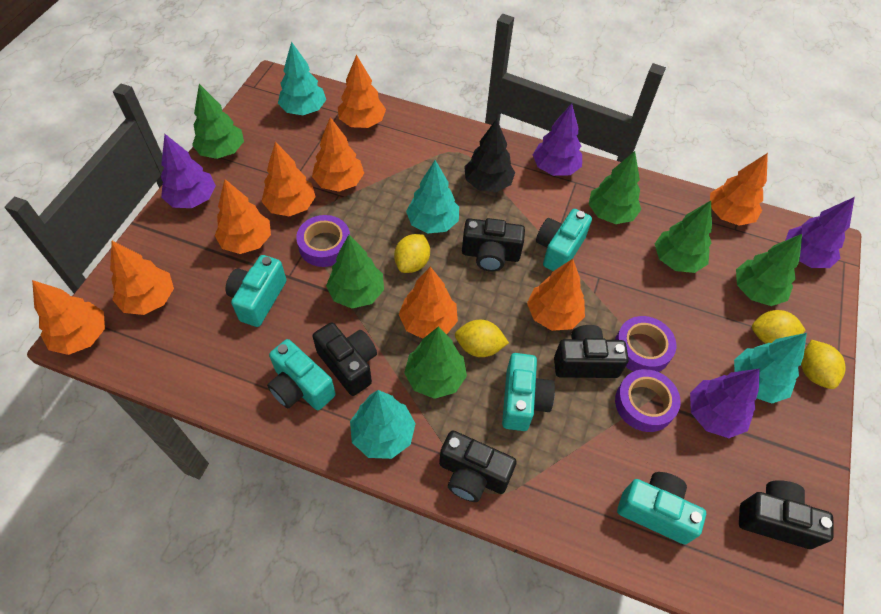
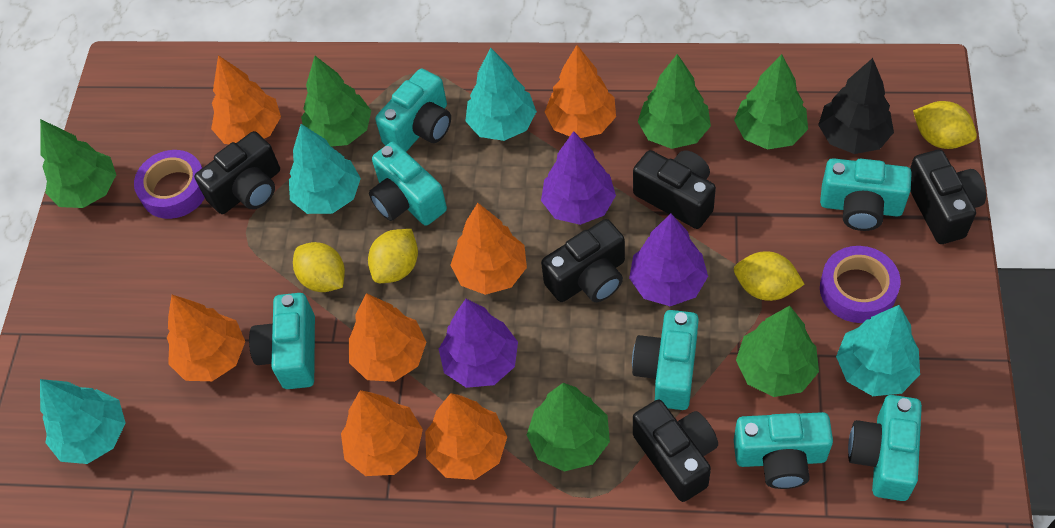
orange tree: [32,280,105,355] [110,241,174,315] [214,179,271,254] [261,142,316,216] [312,117,364,192] [338,55,386,128] [399,266,458,339] [527,259,585,331] [710,153,768,226] = 9 -> [167,295,245,381] [211,55,281,144] [341,390,423,476] [349,293,426,382] [425,393,507,480] [450,203,527,295] [545,45,616,138] = 7
purple tape: [296,215,350,267] [615,316,676,372] [615,369,681,432] = 3 -> [134,150,205,219] [820,246,901,323] = 2
purple tree: [161,134,216,208] [533,103,582,176] [690,369,760,438] [785,197,855,268] = 4 -> [439,299,518,388] [541,131,616,225] [629,214,708,306] = 3
turquoise camera: [226,255,287,327] [267,339,336,410] [502,353,555,431] [536,209,592,271] [617,472,706,545] = 5 -> [249,293,315,389] [369,142,447,226] [375,68,451,152] [632,310,699,410] [734,412,833,489] [820,158,912,231] [848,395,922,501] = 7

